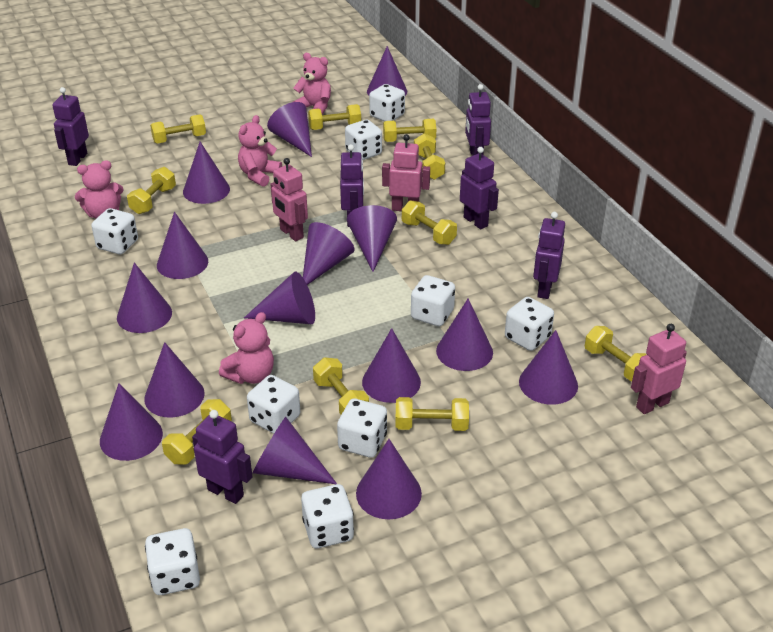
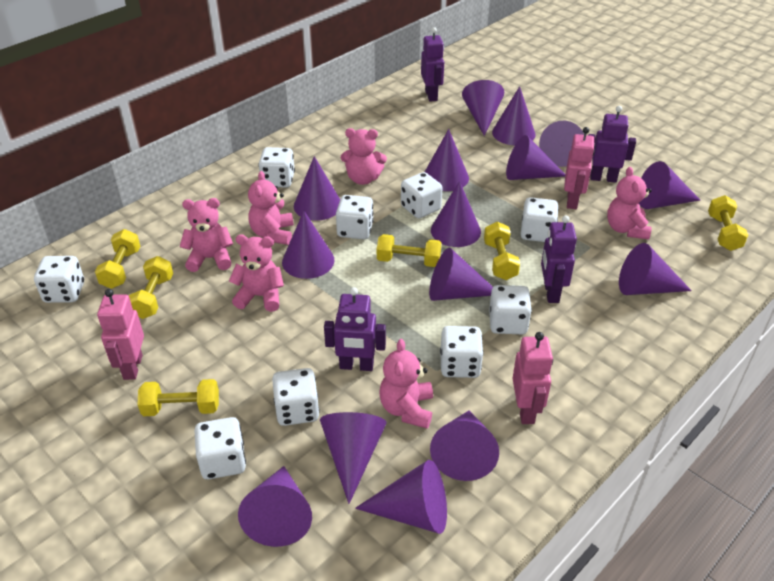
pink teddy bear: [75,160,124,218] [219,312,274,384] [238,115,282,187] [293,53,331,115] = 4 -> [180,198,233,272] [229,234,284,312] [248,171,294,245] [341,128,387,185] [379,339,433,428] [607,167,652,239] = 6
purple robot: [52,87,89,166] [192,410,253,504] [340,144,364,227] [460,147,499,229] [465,84,491,156] [533,212,565,299] = 6 -> [324,287,386,371] [421,27,444,102] [541,215,577,303] [588,106,636,183] = 4
yellow dumbbell: [127,167,176,214] [150,114,206,144] [162,399,232,465] [308,104,361,130] [313,358,369,415] [383,119,436,142] [395,397,469,431] [402,200,457,245] [414,133,445,180] [585,326,647,382] = 10 -> [95,229,140,289] [129,256,173,319] [138,379,219,416] [377,234,441,267] [484,222,520,280] [708,195,748,251] = 6

